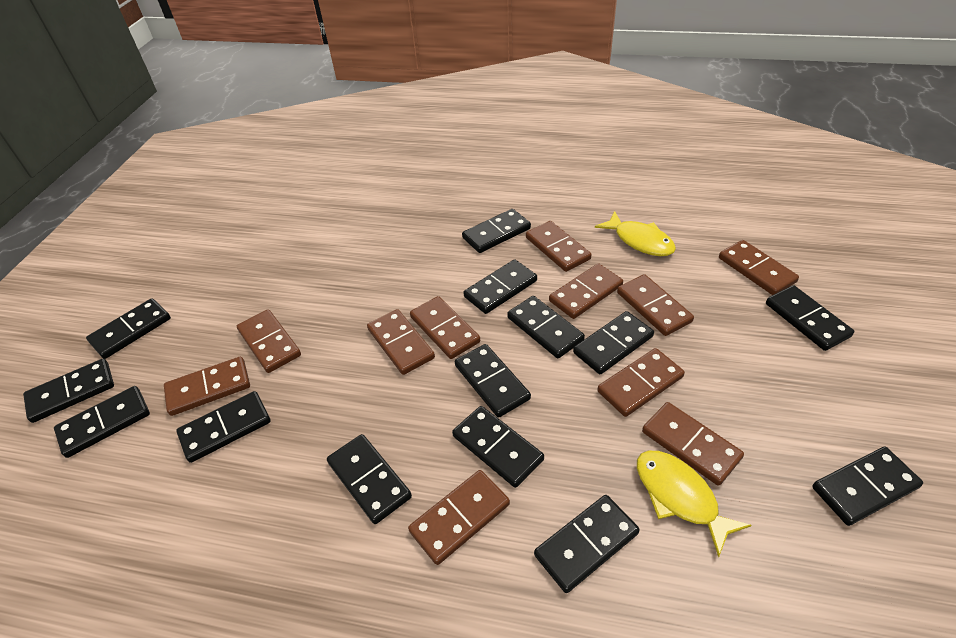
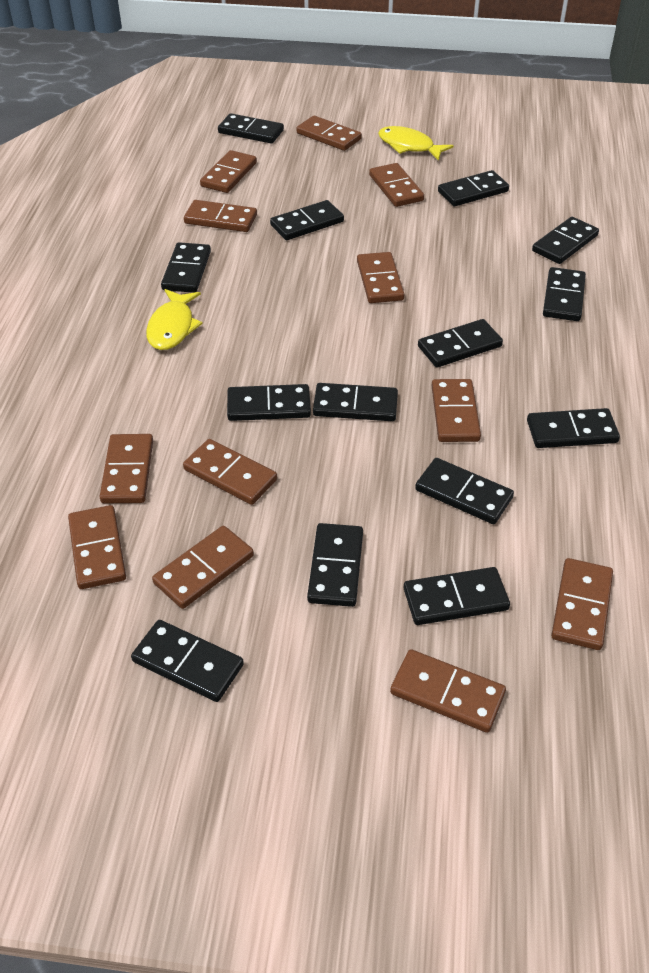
brown domino: [164,357,250,416] [237,309,301,373] [367,309,435,375] [408,470,510,565] [410,296,480,359] [526,221,591,272] [549,263,623,319] [597,348,685,417] [617,274,694,336] [642,402,744,486] [719,240,799,295] = 11 -> [68,505,126,589] [99,434,153,504] [152,526,254,609] [183,439,277,505] [184,200,257,232] [200,150,257,193] [296,116,362,151] [357,252,404,303] [369,163,424,207] [390,649,506,733] [432,379,481,442] [551,558,613,650] = 12

